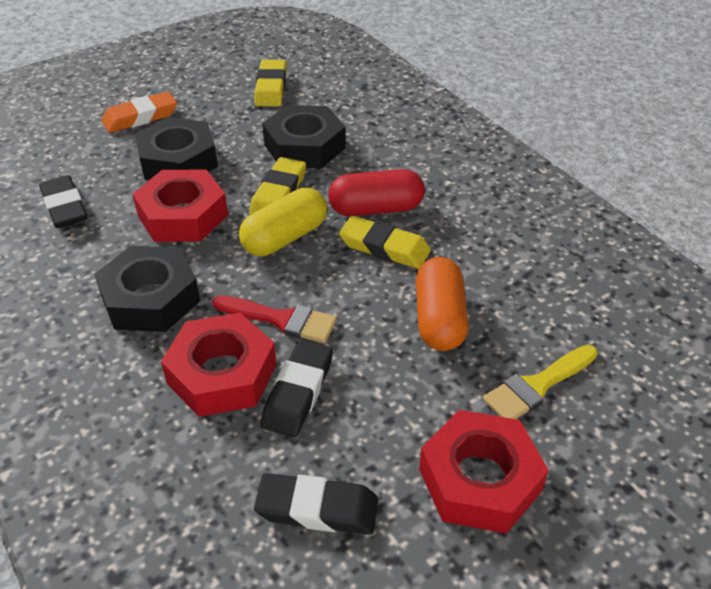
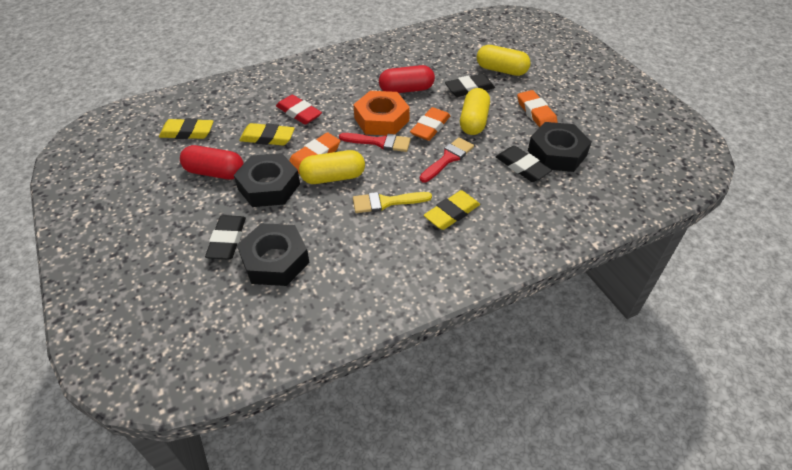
orange capsule: [416,257,468,351] = 1 -> none = 0
orange eraser: [102,92,177,133] = 1 -> [289,132,340,174] [410,107,450,141] [517,90,558,127] = 3
orange nut: none = 0 -> [353,91,410,135] = 1
red brush: [212,295,337,343] = 1 -> [339,133,411,152] [420,137,474,182] = 2
red capsule: [328,169,425,216] = 1 -> [180,145,244,179] [379,65,435,93] = 2
red eraser: none = 0 -> [276,95,322,125] = 1
red nut: [132,169,228,242] [161,313,277,417] [419,410,549,534] = 3 -> none = 0
yellow capsule: [239,188,327,256] = 1 -> [299,150,365,184] [460,88,490,135] [477,45,531,76] = 3

